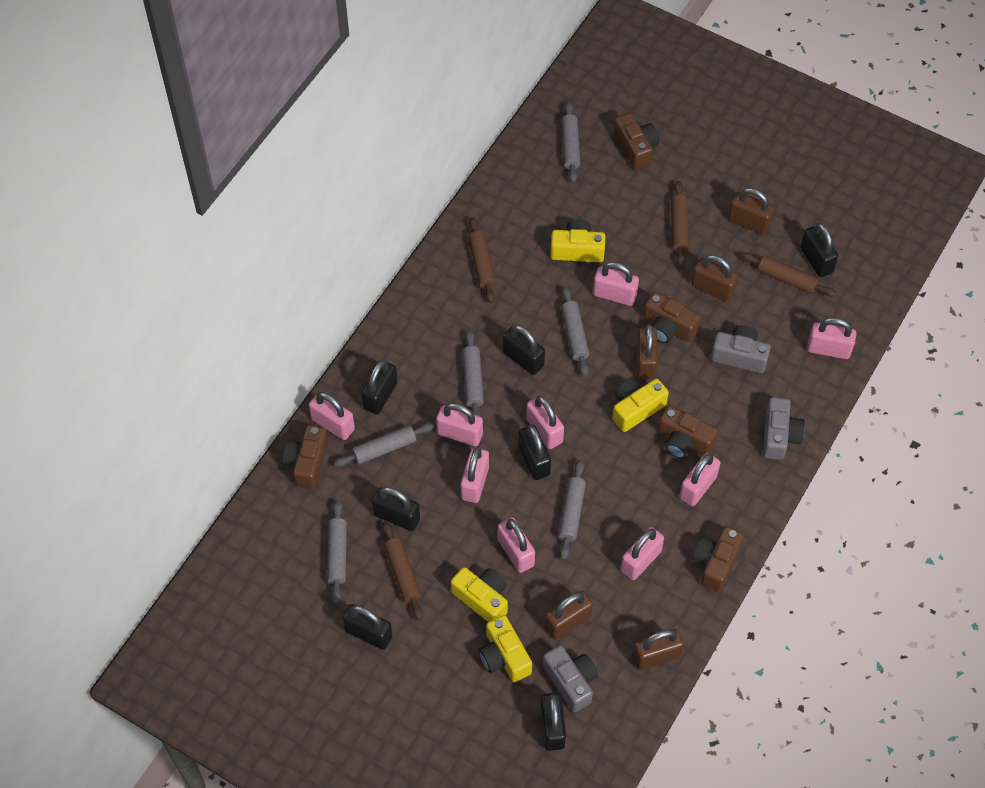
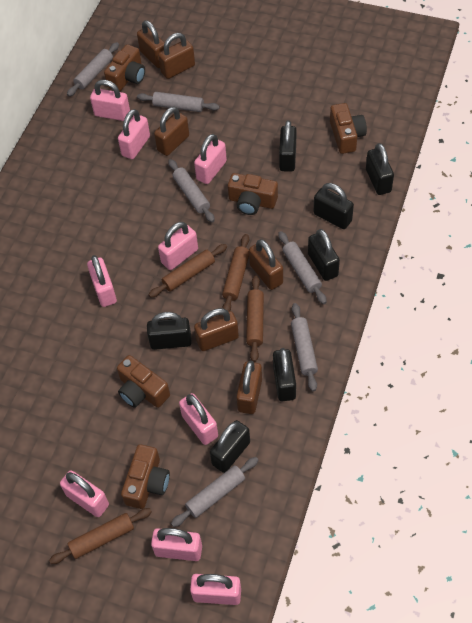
brown padlock: [545,591,593,640] [632,629,684,670] [636,324,658,379] [691,255,738,302] [728,188,775,235] = 5 -> [137,20,165,68] [154,107,189,156] [158,33,195,79] [194,308,239,351] [236,361,262,414] [249,239,283,290] = 6
grey camera: [543,645,598,712] [711,325,771,373] [763,397,805,460] = 3 -> none = 0
yellow camera: [451,567,508,622] [479,615,532,682] [550,219,605,262] [613,379,669,432] = 4 -> none = 0

